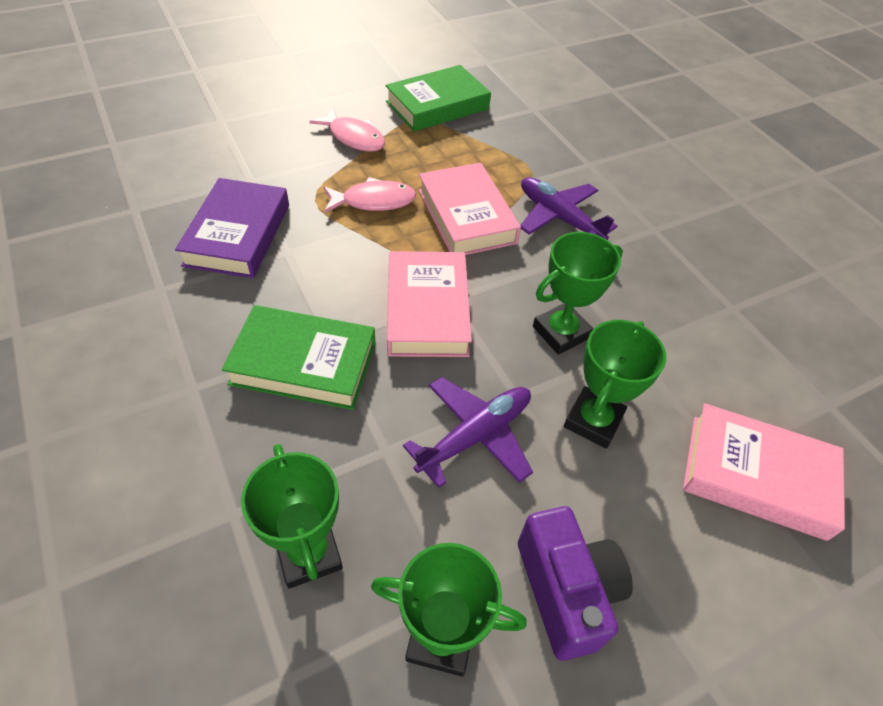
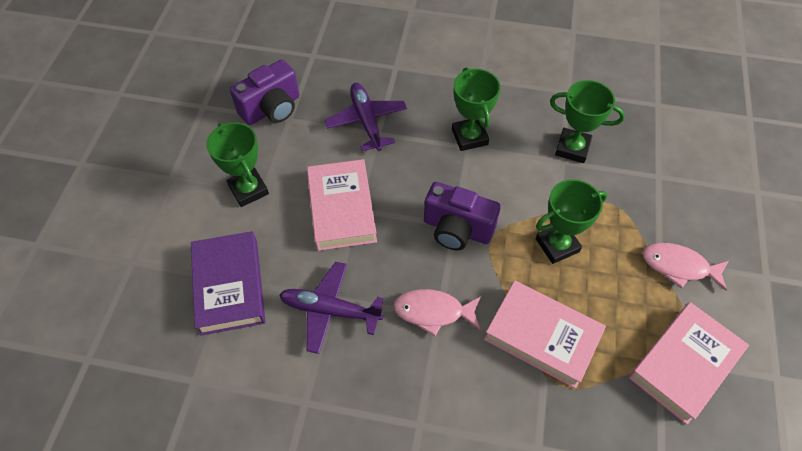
green book: [222,305,376,410] [386,65,491,132] = 2 -> none = 0
purple camera: [518,506,633,661] = 1 -> [230,60,299,125] [424,182,501,250] = 2

